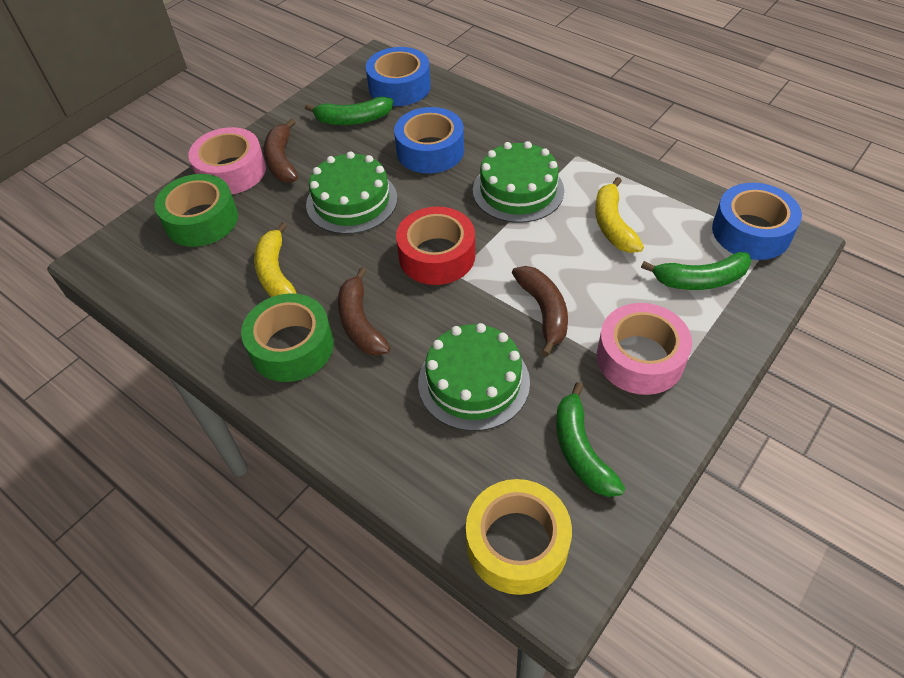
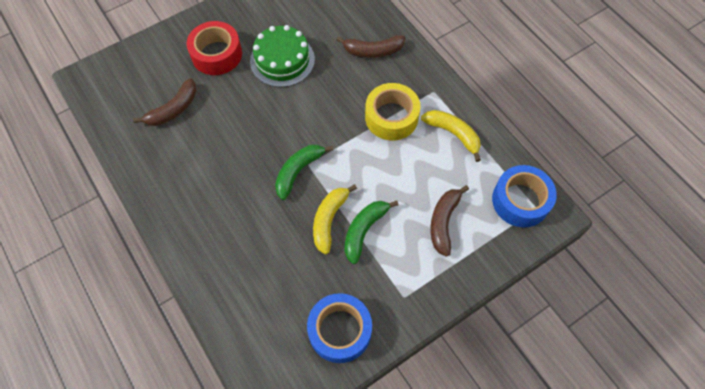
blue tape: [366,47,431,106] [394,107,464,174] [712,183,802,260] = 3 -> [307,293,372,363] [492,165,557,227] = 2
green banana: [305,97,393,125] [556,382,625,497] [641,252,752,290] = 3 -> [275,144,333,200] [345,200,398,264] = 2
green cake: [306,152,397,234] [418,323,530,431] [473,141,564,223] = 3 -> [250,25,315,87] = 1
green tape: [155,174,238,247] [241,293,334,382] = 2 -> none = 0
pink tape: [188,127,266,194] [597,303,692,395] = 2 -> none = 0

